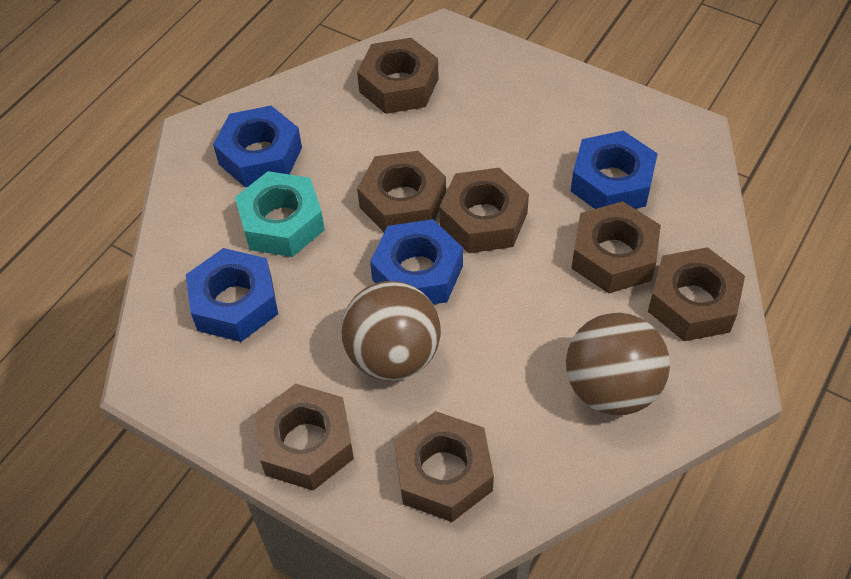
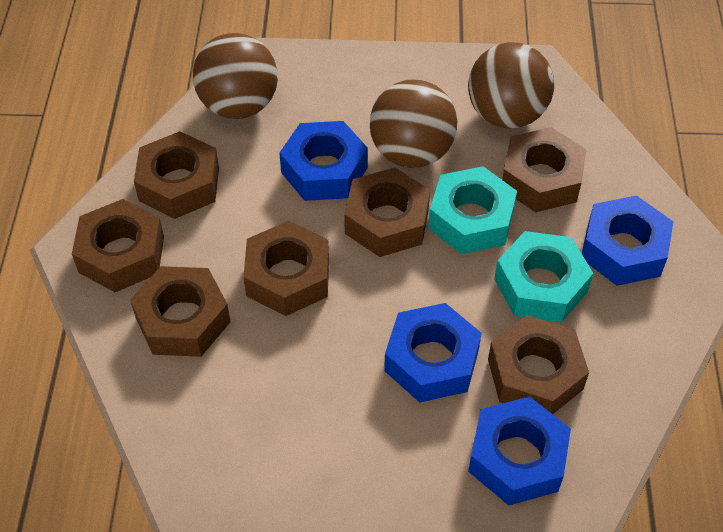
brown ball: [341,281,441,381] [566,313,670,415] = 2 -> [193,33,278,119] [370,80,457,168] [468,42,554,129] = 3
turquoise nut: [235,171,325,257] = 1 -> [428,166,517,254] [494,231,593,323] = 2

